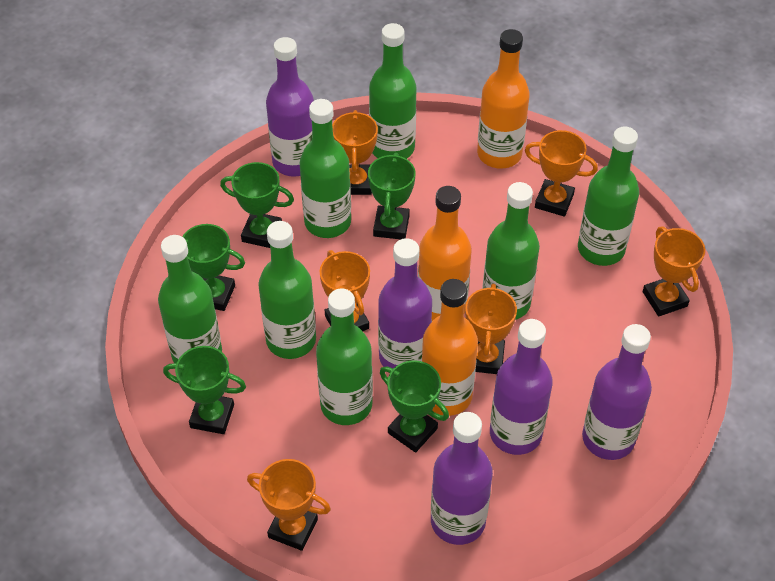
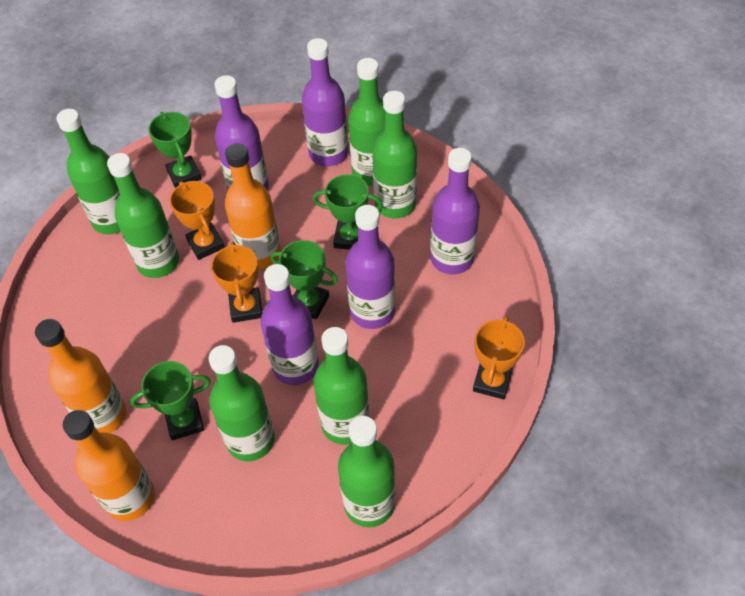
green trophy: [163,346,246,434] [182,224,245,311] [220,162,294,248] [368,153,416,239] [380,360,449,453] = 5 -> [130,361,211,440] [148,112,202,188] [270,240,338,319] [313,174,383,250] = 4
orange trophy: [247,459,331,551] [319,250,370,331] [332,110,378,195] [465,284,517,374] [525,130,598,217] [643,227,705,316] = 6 -> [169,181,225,260] [211,242,262,323] [473,315,525,399] = 3

